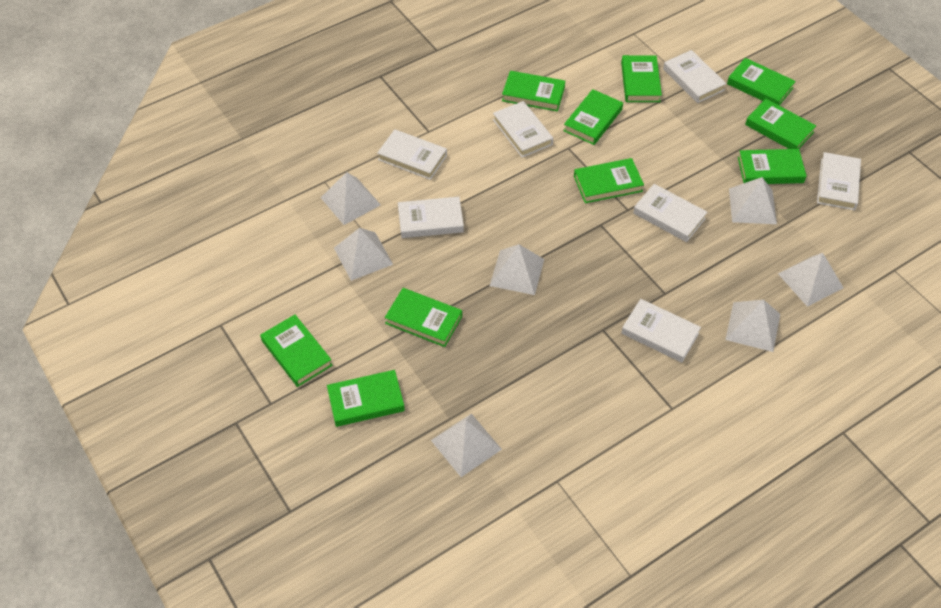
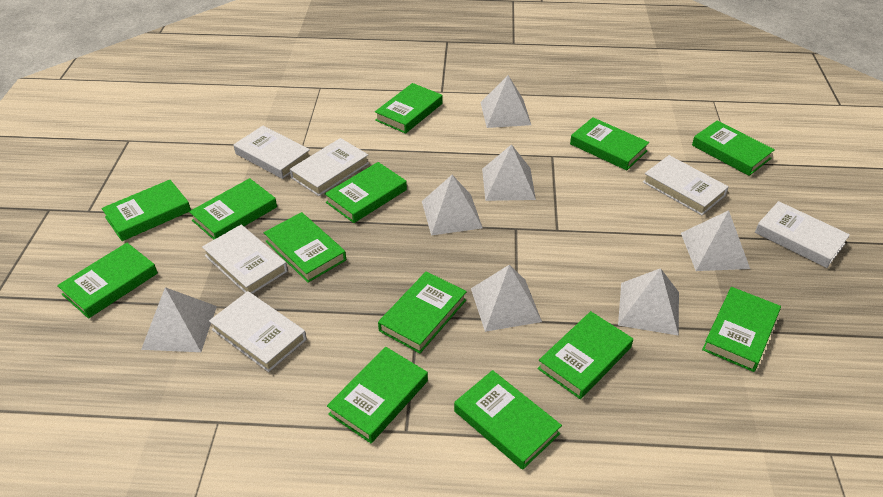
green book: [260,315,333,387] [327,370,405,427] [385,288,462,347] [502,71,565,112] [563,89,623,145] [574,158,644,203] [621,55,662,102] [727,58,796,106] [738,149,806,184] [745,99,816,149] = 10 -> [57,243,158,319] [101,180,191,241] [189,178,277,240] [264,212,346,283] [325,162,407,223] [327,347,428,443] [375,83,443,134] [378,271,467,353] [454,370,562,470] [537,311,633,399] [570,117,649,170] [692,121,775,176] [702,287,781,372] = 13
white book: [377,129,447,180] [398,197,464,238] [493,101,553,157] [621,299,701,363] [633,184,707,242] [663,50,726,103] [817,152,861,210] = 7 -> [202,225,288,294] [209,291,307,372] [234,126,310,179] [290,138,369,196] [643,155,729,215] [755,201,850,268] = 6

